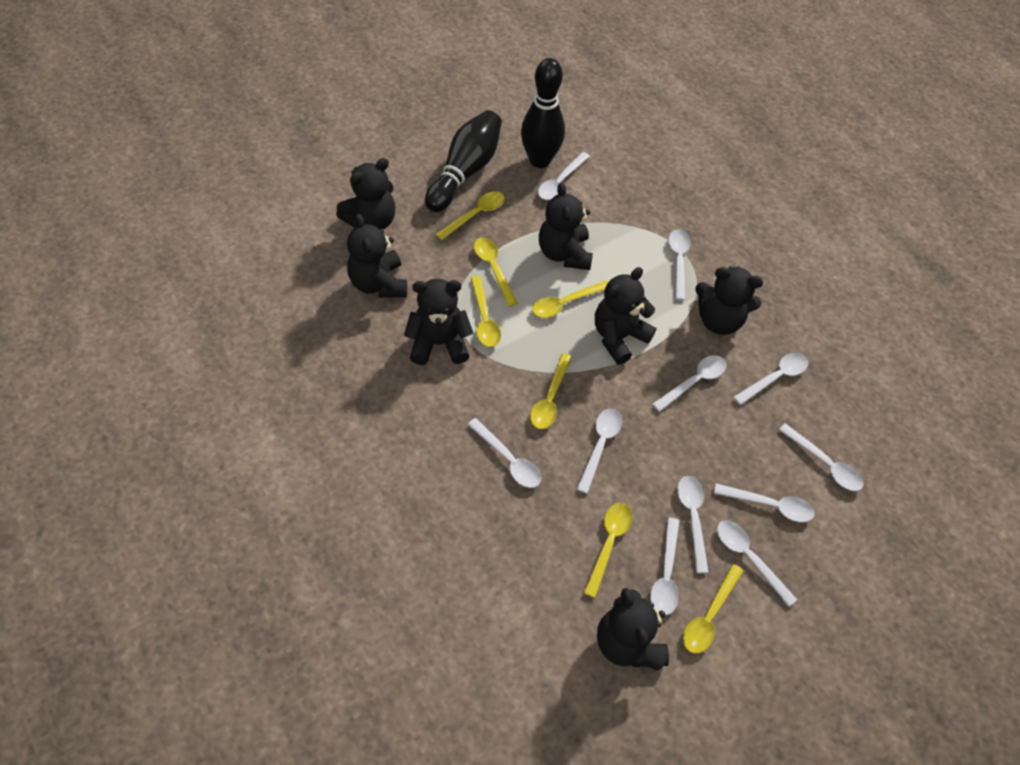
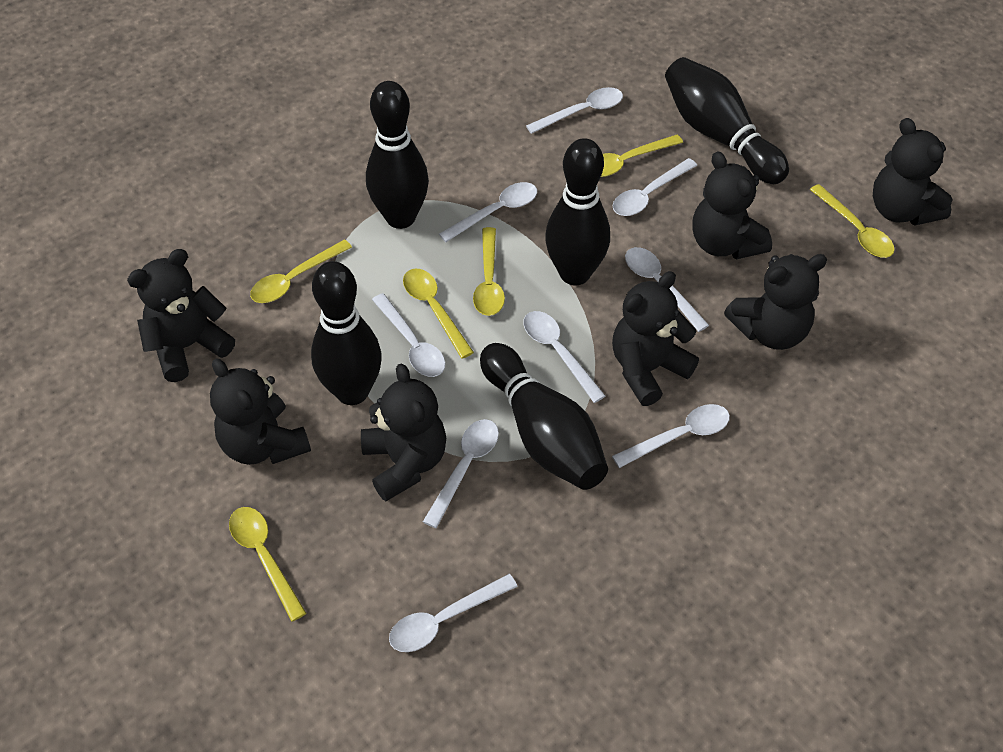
black bowling pin: [425,110,502,212] [521,58,565,168] = 2 -> [311,261,382,405] [366,81,429,229] [480,343,608,490] [545,138,610,285] [665,57,789,184] = 5
white spoon: [467,418,541,488] [538,152,590,200] [577,408,622,494] [650,518,680,616] [652,355,727,412] [668,229,691,300] [677,476,709,573] [714,483,815,522] [717,520,797,607] [733,353,808,405] [779,423,863,491] = 11 -> [372,293,445,377] [389,574,518,652] [423,419,499,528] [439,182,537,242] [523,311,606,403] [526,87,623,134] [612,404,730,468] [613,158,697,216] [625,247,709,332] = 9
yellow spoon: [436,191,505,240] [471,276,501,347] [474,237,518,307] [530,353,572,429] [532,280,608,318] [584,503,632,598] [683,564,743,653] = 7 -> [229,507,306,622] [250,239,352,303] [403,269,474,359] [473,227,505,316] [601,135,683,177] [810,184,894,258] = 6

